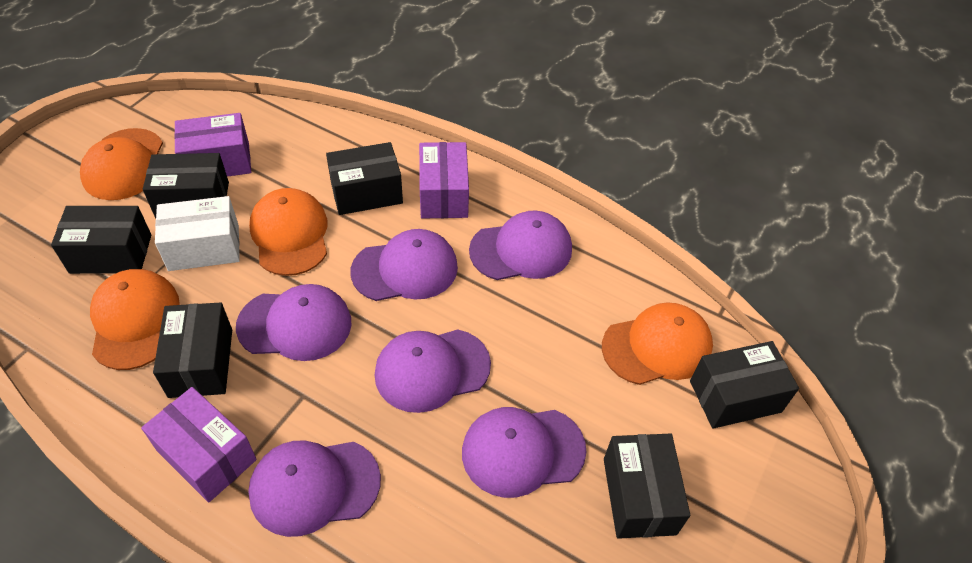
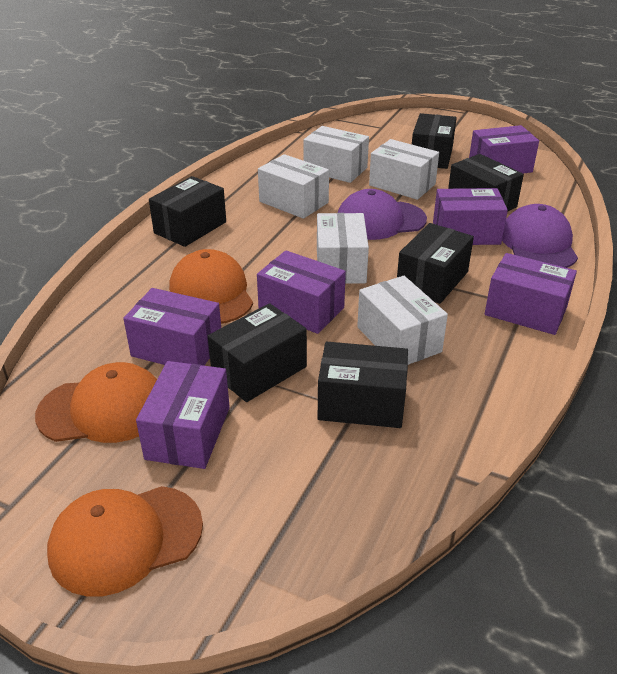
orange cap: [80,128,163,200] [90,269,180,370] [249,188,327,276] [602,302,713,385] = 4 -> [35,362,157,443] [47,486,203,597] [169,249,253,324] = 3
purple box: [141,387,257,502] [174,113,251,177] [419,142,469,218] = 3 -> [123,288,221,366] [136,361,230,469] [257,250,346,334] [433,188,508,245] [469,125,539,173] [485,253,577,335] = 6
purple cap: [236,284,352,361] [248,441,381,537] [351,229,458,301] [375,329,491,413] [462,407,586,498] [469,210,572,280] = 6 -> [338,189,427,240] [502,204,578,268] = 2
white box: [155,196,240,271] = 1 -> [258,154,329,219] [303,126,369,183] [317,213,369,284] [357,276,448,365] [369,139,439,200] = 5

